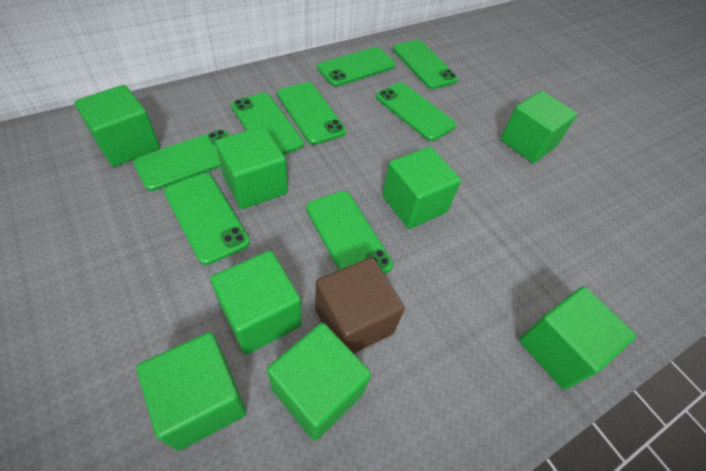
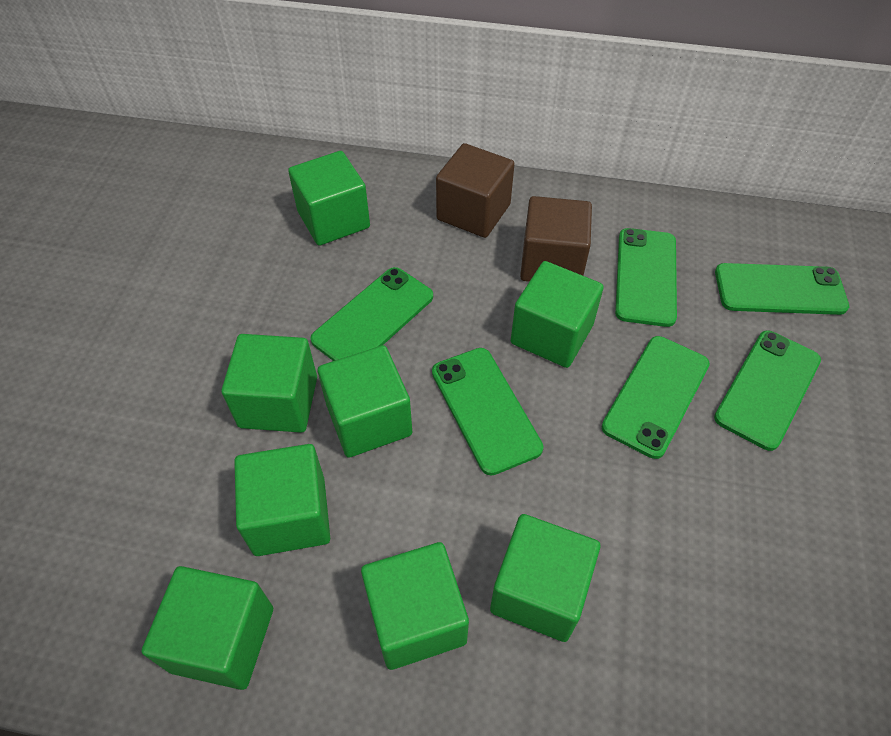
brown cube: [315,257,405,353] = 1 -> [436,143,515,238] [520,196,592,282] = 2
green phone: [133,130,230,191] [164,173,250,265] [231,93,304,154] [277,82,346,145] [306,191,393,274] [317,47,396,87] [376,82,456,141] [393,40,458,89] = 8 -> [310,267,433,361] [432,348,543,476] [601,336,710,459] [615,228,677,327] [714,330,821,451] [715,263,849,315] = 6

